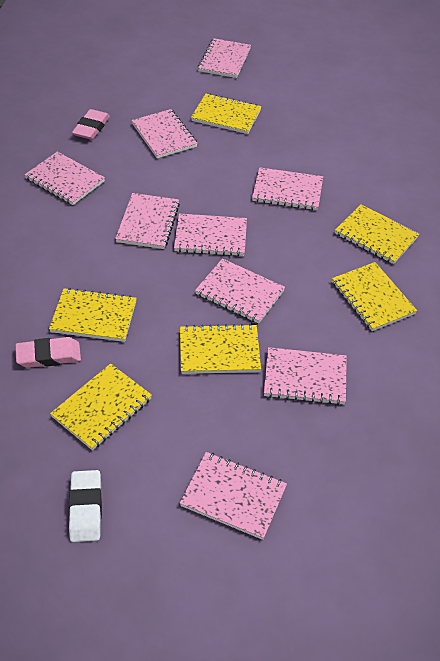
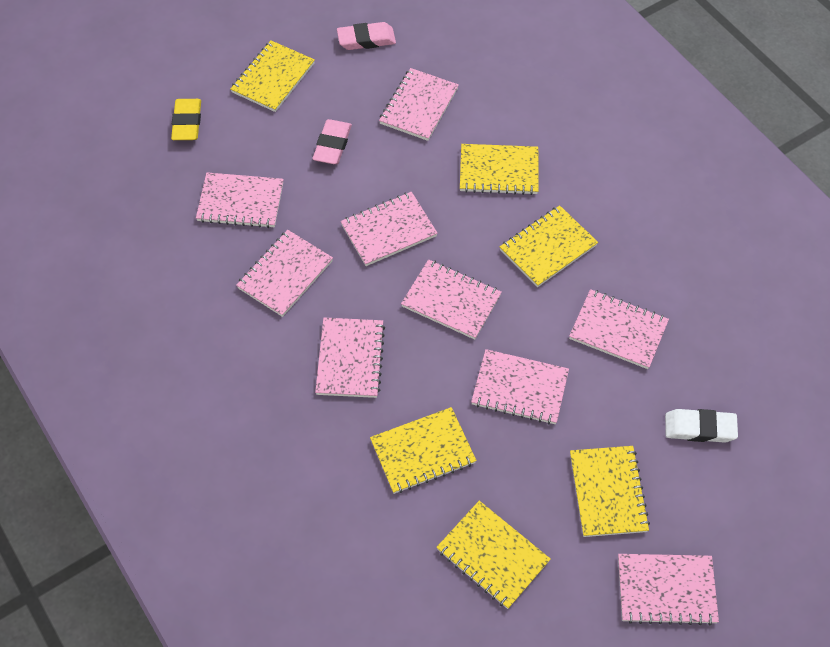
yellow eraser: none = 0 -> [171,99,201,140] = 1

